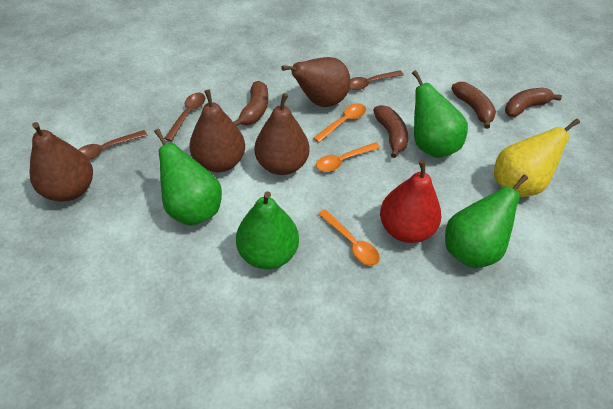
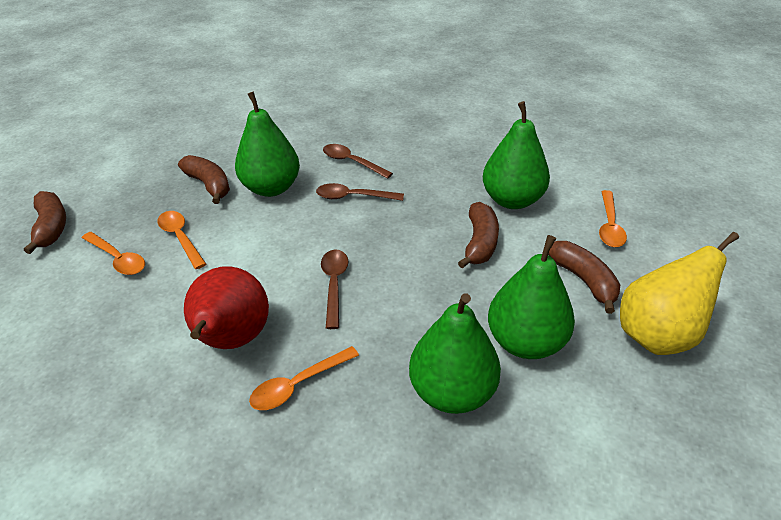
brown pear: [29,122,93,202] [189,89,245,172] [254,93,309,175] [281,57,351,107] = 4 -> none = 0
orange spoon: [313,103,366,143] [316,142,380,172] [318,209,380,266] = 3 -> [82,232,145,275] [157,211,206,269] [249,346,359,410] [599,190,627,247] = 4

